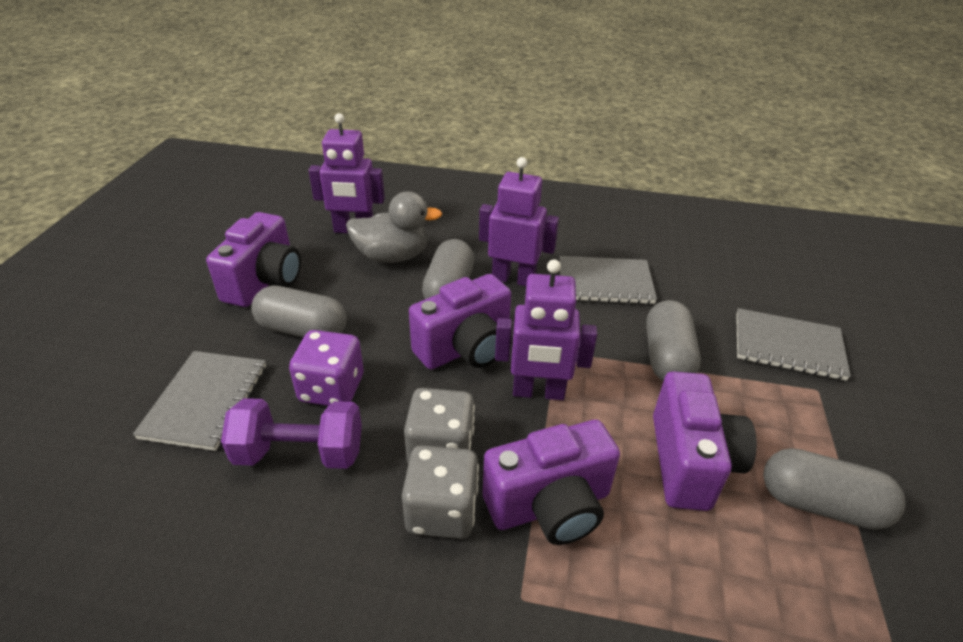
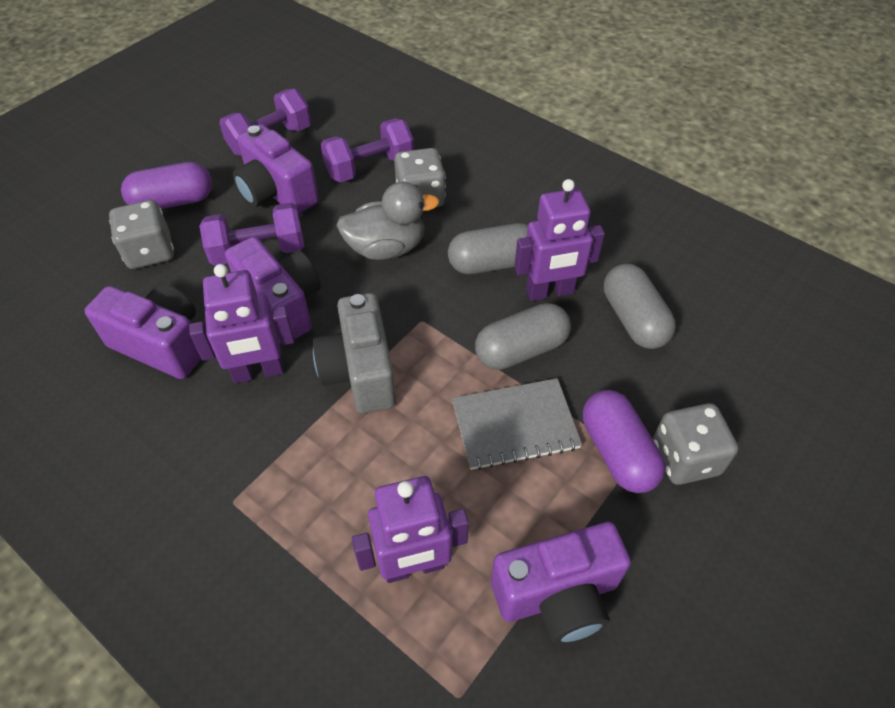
grey camera: none = 0 -> [313,293,396,413] = 1
grey capsule: [251,285,347,338] [422,239,474,299] [646,300,701,381] [763,448,905,530] = 4 -> [448,223,528,274] [475,303,571,370] [604,264,676,349] = 3
grey dice: [402,445,479,539] [404,388,475,464] = 2 -> [109,200,174,269] [394,148,446,207] [653,403,738,485] = 3
grey notebook: [133,351,266,451] [559,256,657,304] [736,308,851,381] = 3 -> [452,378,582,470] = 1
purple capsule: none = 0 -> [121,162,212,209] [583,390,665,493] = 2
purple dice: [289,330,364,406] = 1 -> none = 0
purple dumbbell: [221,398,362,469] = 1 -> [199,203,304,266] [219,89,311,156] [321,118,414,182] = 3

